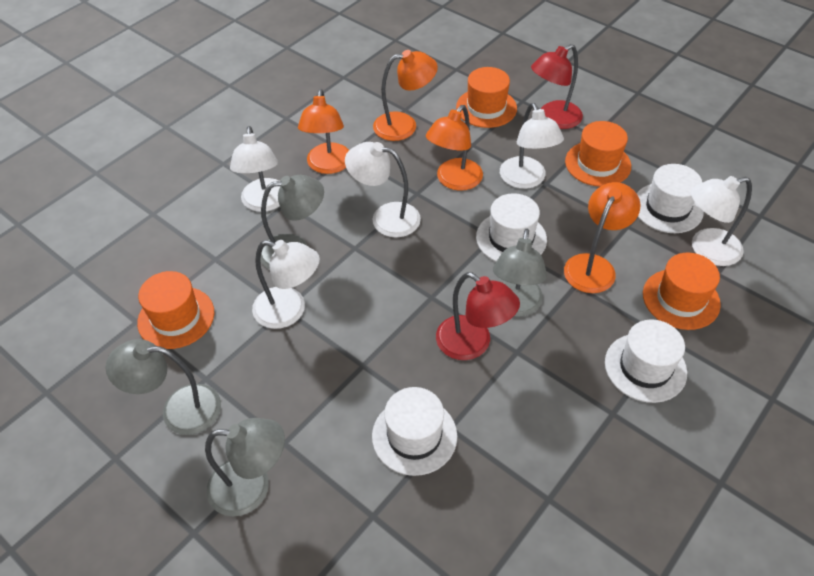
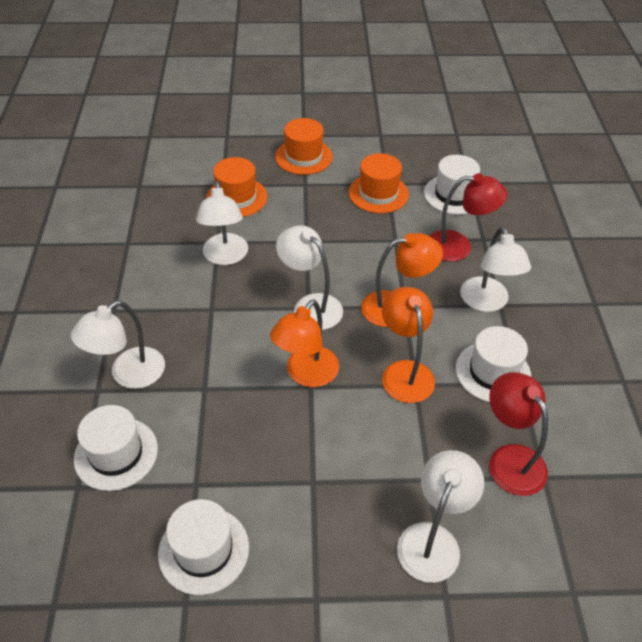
grey lamp: [106,339,221,435] [205,418,285,516] [260,175,324,269] [493,229,547,317] = 4 -> none = 0
orange hat: [137,271,214,349] [456,67,517,128] [565,121,631,187] [643,252,721,330] = 4 -> [206,157,267,217] [275,118,333,175] [349,153,409,213] = 3
orange lamp: [298,89,349,174] [373,50,438,141] [426,105,483,191] [564,182,640,293] = 4 -> [270,300,339,387] [361,233,443,327] [382,287,435,403] = 3

